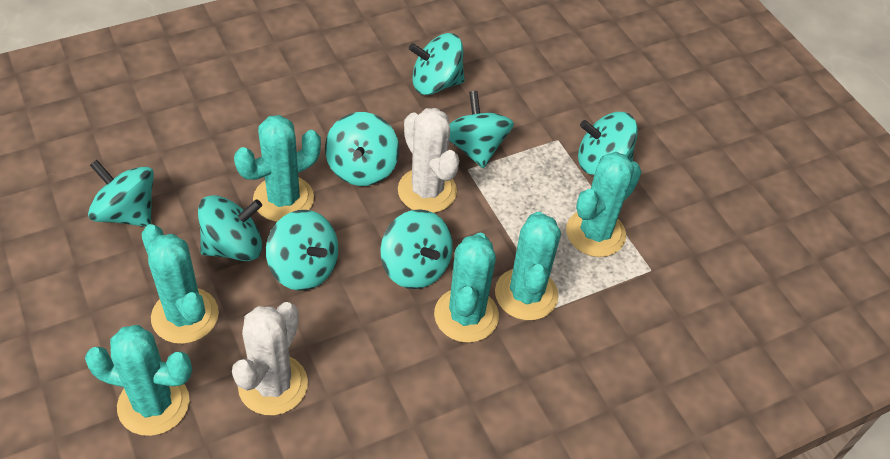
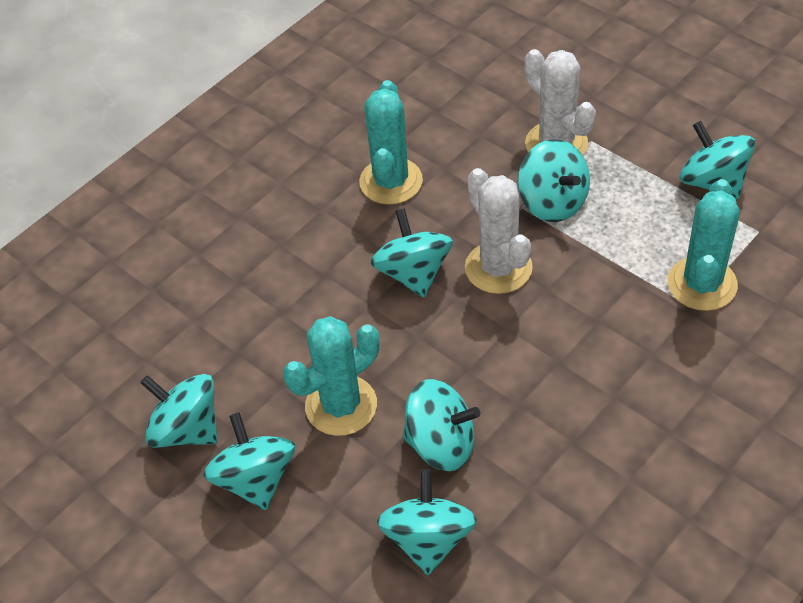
turquoise cactus: [85,325,192,436] [141,224,219,344] [234,115,321,222] [434,233,499,343] [495,212,561,320] [566,152,641,257] = 6 -> [283,316,379,436] [359,80,423,205] [668,179,740,311] = 3
turquoise spinning top: [88,160,154,227] [198,195,262,261] [266,210,338,291] [325,112,399,186] [380,209,453,289] [409,33,465,95] [449,91,514,168] [578,112,638,175] = 8 -> [140,374,218,448] [203,412,295,510] [371,209,453,297] [377,469,477,575] [403,379,480,471] [518,139,590,222] [679,121,755,199] = 7

